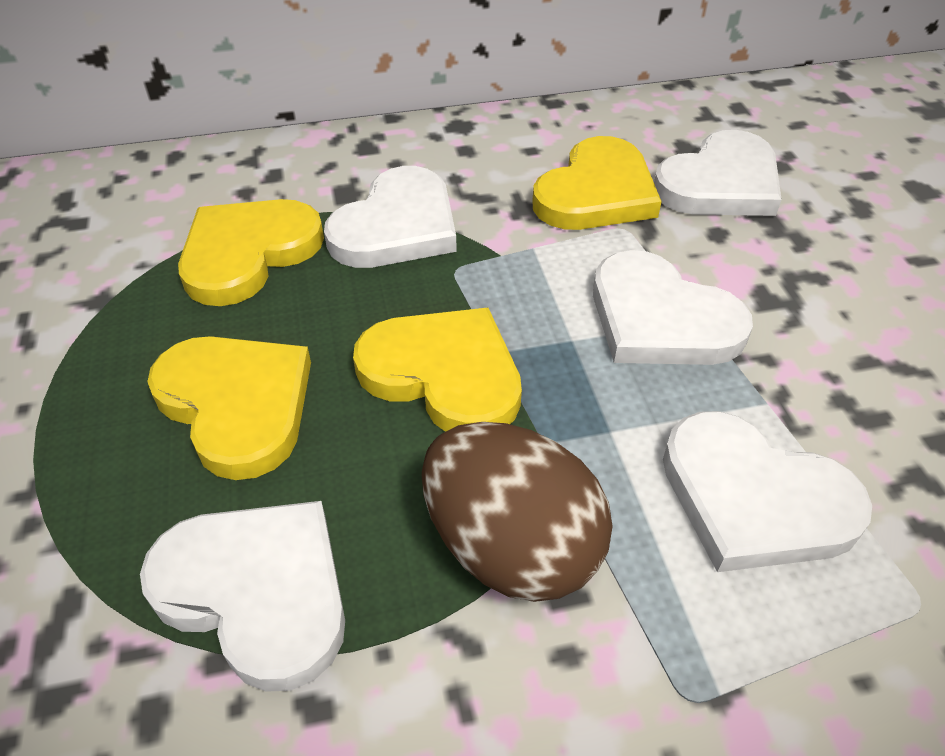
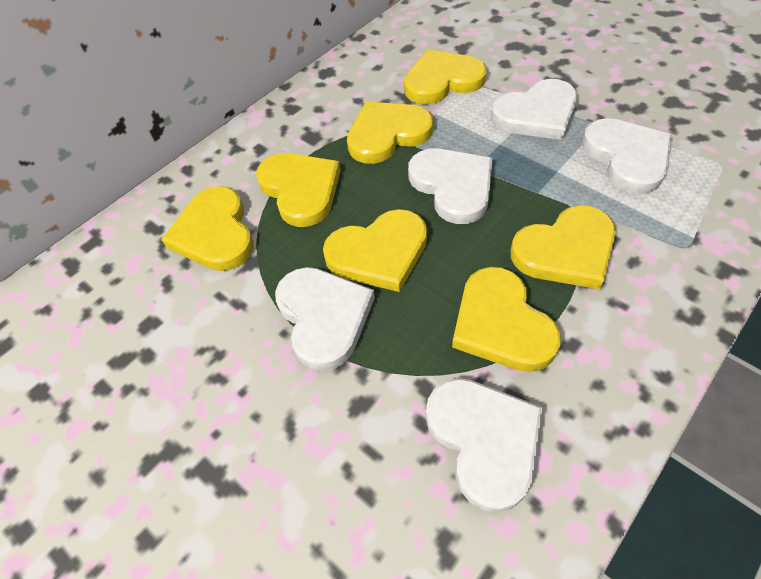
brown egg: [422,422,613,602] = 1 -> none = 0
yellow heart: [147,336,311,480] [178,199,324,306] [353,308,522,432] [532,136,662,230] = 4 -> [161,186,254,271] [256,153,341,227] [323,209,427,292] [347,102,433,164] [404,49,487,105] [452,267,561,372] [511,205,616,289] = 7

